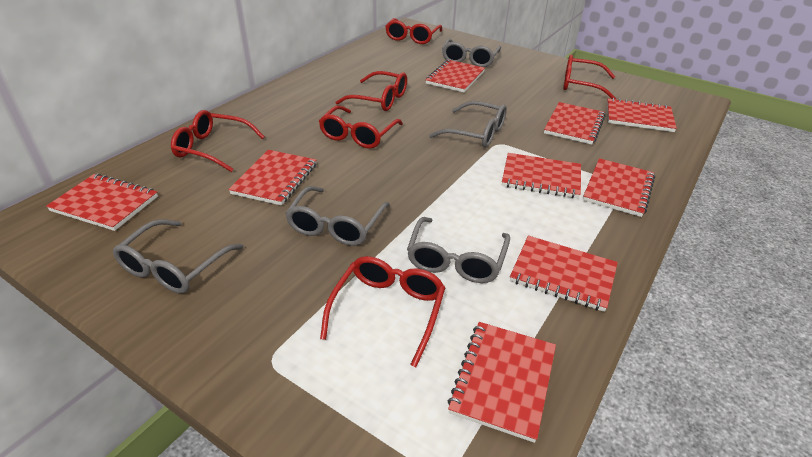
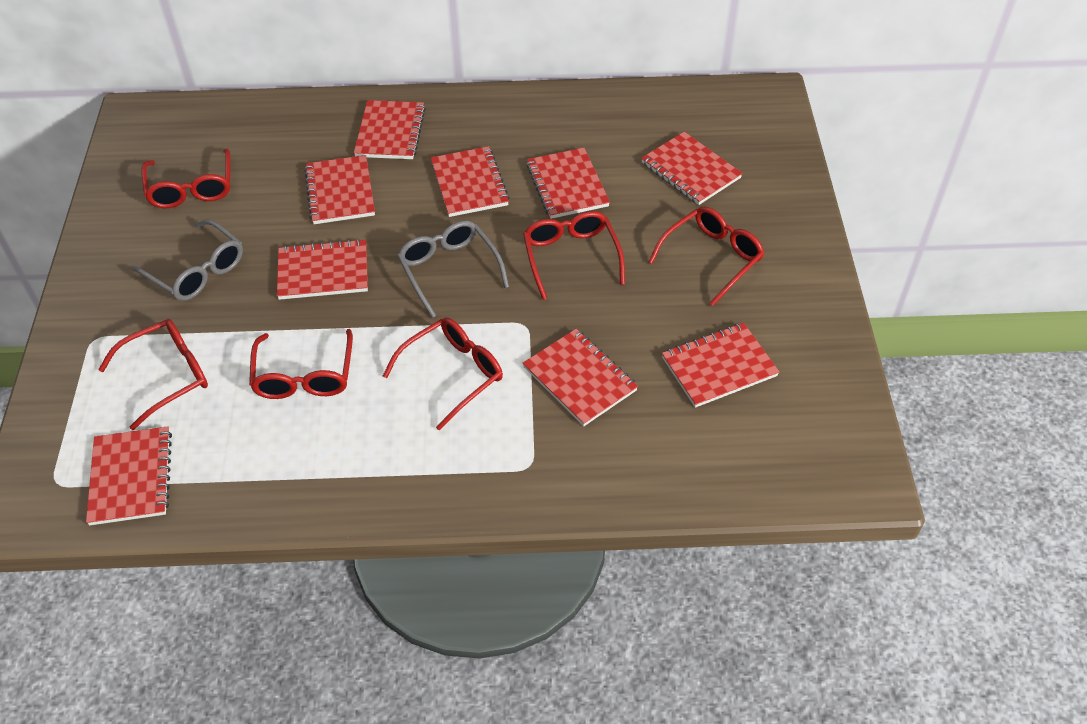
grey glasses: [113,219,244,293] [285,186,390,246] [407,217,510,283] [429,101,507,148] [442,39,501,67] = 5 -> [132,219,243,301] [397,220,509,318] = 2

